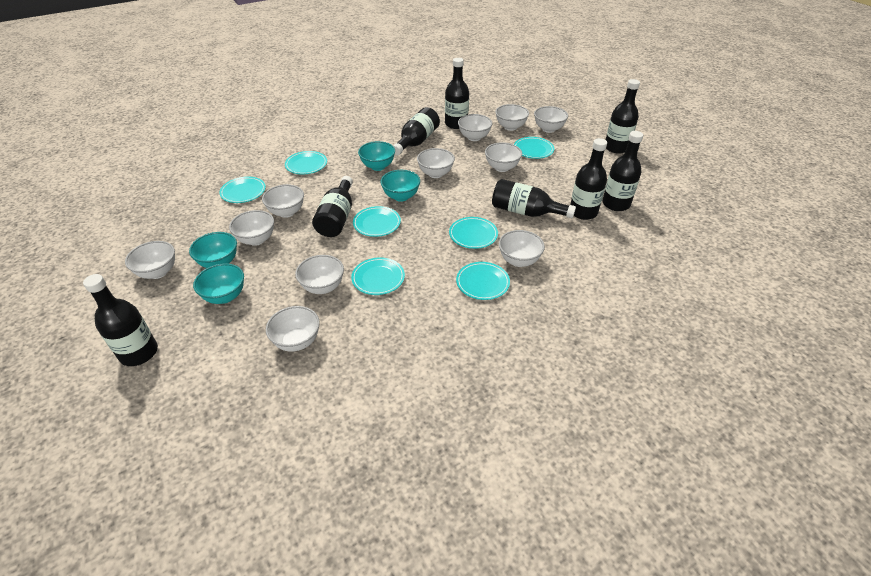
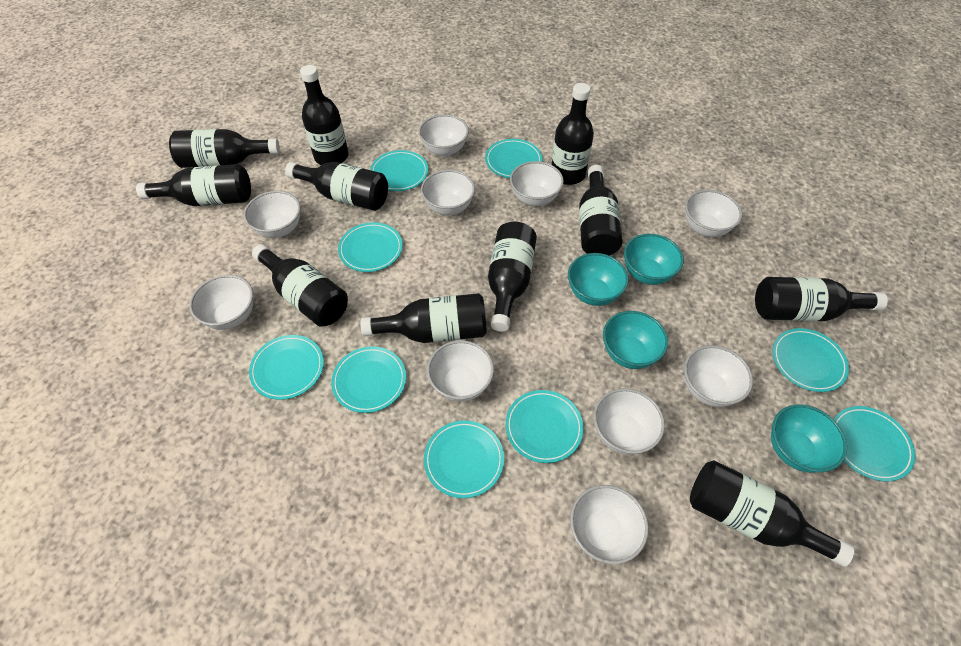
black bottle: [83,274,158,366] [312,176,353,237] [393,107,440,155] [445,58,469,129] [492,179,576,218] [570,138,607,220] [602,131,643,211] [606,79,640,154] = 8 -> [136,164,251,206] [169,129,280,168] [252,244,348,327] [285,162,388,211] [300,65,349,165] [360,293,487,343] [488,222,537,332] [551,83,594,185] [579,165,622,256] [690,460,854,567] [755,277,888,321] = 11
turquoise plate: [219,177,266,203] [285,151,327,174] [351,257,405,295] [353,206,401,237] [449,217,498,249] [456,262,510,300] [514,137,554,159] = 7 -> [249,335,324,400] [331,346,406,413] [338,222,403,272] [370,150,428,191] [424,421,504,498] [485,139,542,178] [505,390,584,463] [772,328,849,392] [834,406,915,482] = 9
white bowl: [125,241,175,279] [229,210,274,246] [262,184,304,218] [266,306,320,352] [295,255,344,294] [417,148,455,178] [458,114,492,141] [485,142,522,172] [495,104,529,131] [499,230,545,267] [534,106,568,133] = 11 -> [189,275,253,330] [244,191,301,238] [419,114,469,157] [421,170,475,215] [427,340,494,402] [510,161,564,206] [570,485,649,564] [594,388,665,455] [684,345,753,407] [685,190,742,237] = 10

